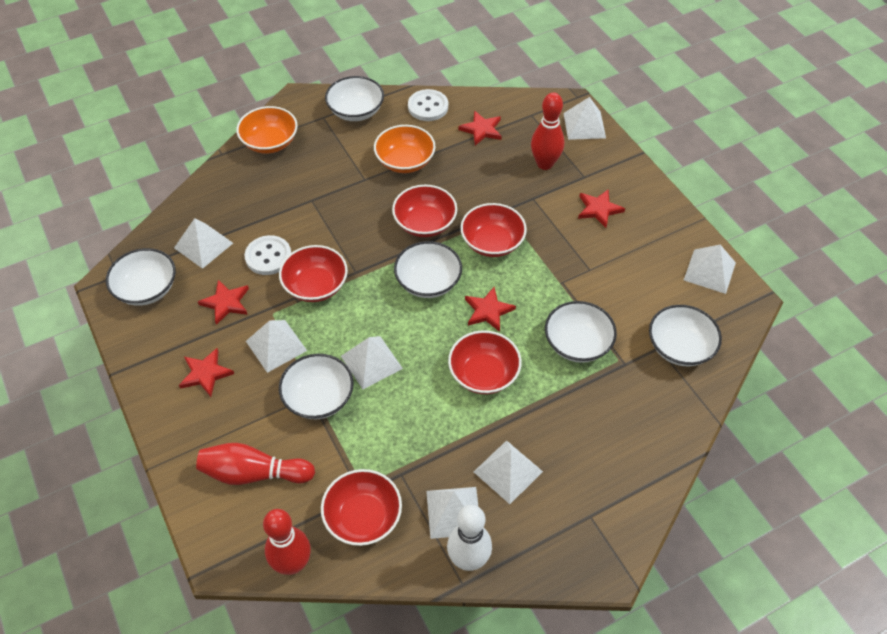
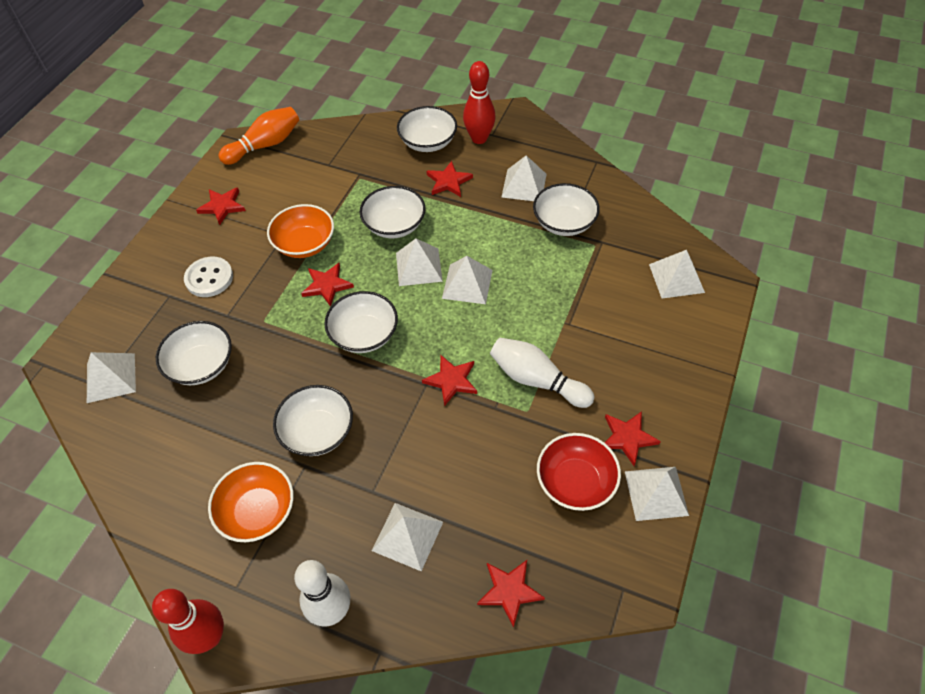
orange bowling pin: none = 0 -> [218,107,299,165] = 1
red bowl: [279,245,348,302] [321,469,402,546] [392,185,457,237] [448,330,522,394] [460,203,527,257] = 5 -> [537,433,621,511] = 1
red bowling pin: [196,443,315,485] [263,509,311,575] [531,93,564,170] = 3 -> [152,589,224,654] [463,61,496,144] = 2
red star: [179,348,234,397] [198,280,249,325] [458,111,502,146] [465,287,516,332] [578,189,625,228] = 5 -> [196,188,246,225] [301,263,354,307] [422,355,477,406] [426,161,473,197] [477,560,545,628] [604,411,661,466] = 6
white bowling pin: [447,505,492,571] = 1 -> [294,560,350,627] [490,337,594,408] = 2
white button: [244,235,291,275] [408,89,448,121] = 2 -> [184,257,233,297] = 1

